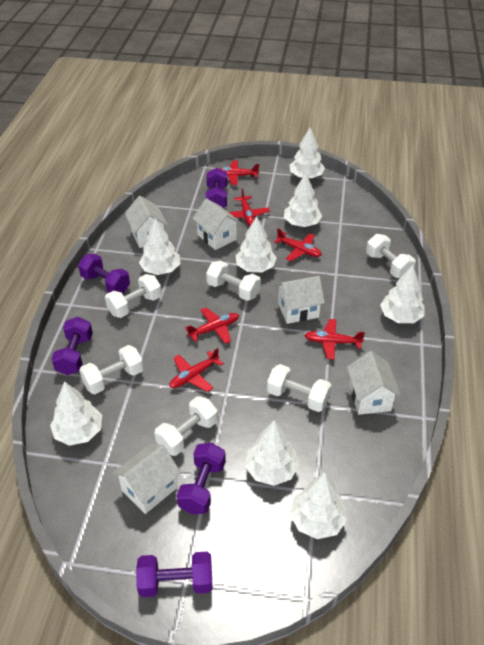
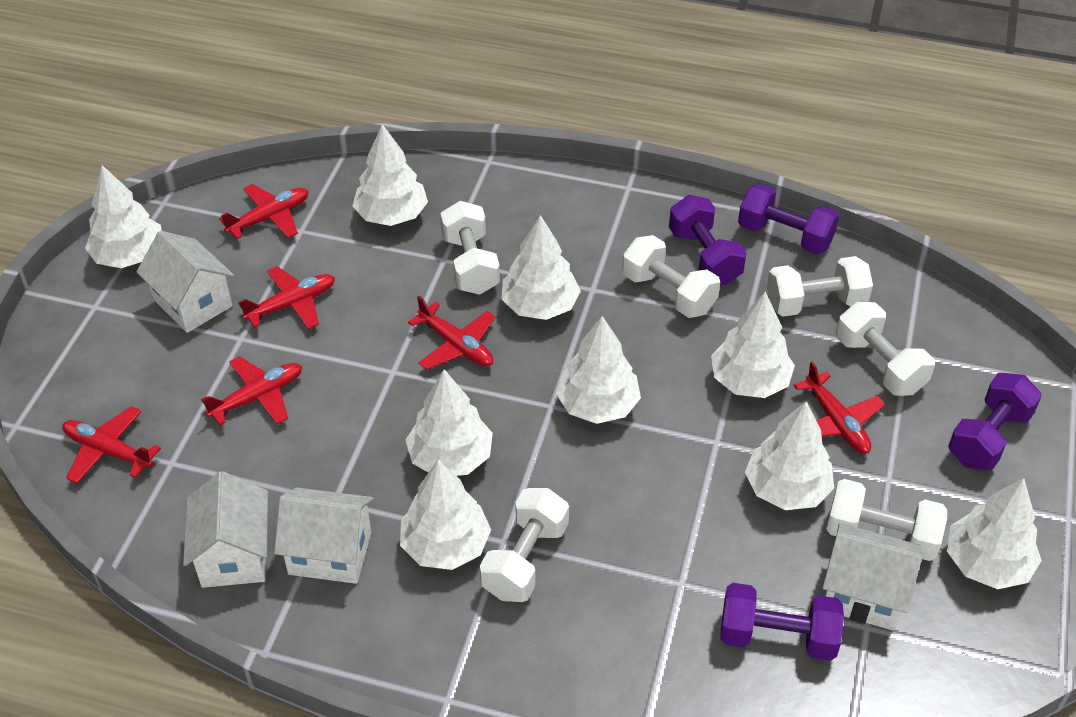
purple dumbbell: [51,317,93,375] [78,254,130,294] [136,552,212,597] [177,443,226,514] [206,168,227,208] = 5 -> [669,195,746,285] [720,583,844,661] [738,184,839,255] [948,373,1042,471] = 4
white house: [113,444,181,514] [125,196,168,248] [192,198,241,250] [276,276,325,324] [347,351,401,415] = 5 -> [136,231,234,333] [183,471,268,588] [274,487,374,584] [822,523,923,631] = 4
white tree: [50,381,102,446] [139,218,180,275] [236,216,277,273] [245,420,299,486] [284,173,322,227] [290,127,325,178] [290,473,347,539] [380,265,425,323] = 8 -> [85,165,162,268] [353,124,428,226] [400,459,491,570] [406,369,493,476] [501,215,581,320] [556,316,641,424] [711,292,795,398] [745,401,834,510] [947,478,1042,589] = 9

